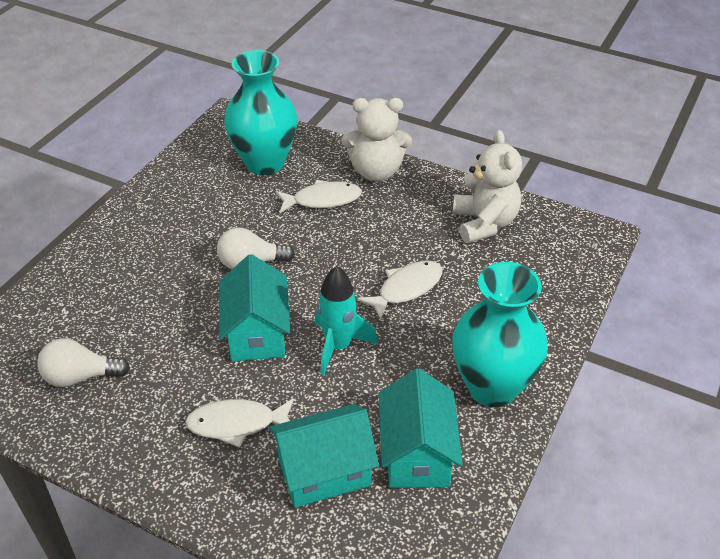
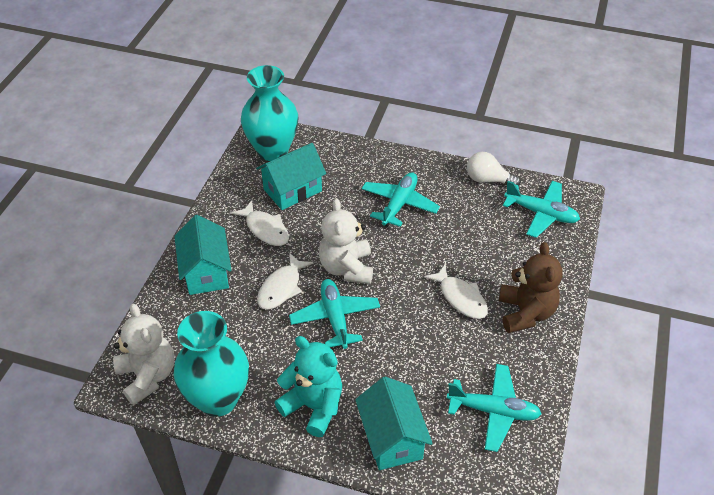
brown teddy bear: none = 0 -> [499,242,563,333] = 1
turquoise plane: none = 0 -> [289,279,380,349] [361,172,440,227] [447,364,542,452] [503,181,580,238] = 4
turquoise rocket: [315,266,378,376] = 1 -> none = 0
turquoise teddy bear: none = 0 -> [274,336,342,437] = 1
white light bulb: [38,338,130,387] [217,227,295,269] = 2 -> [467,152,521,186] = 1

